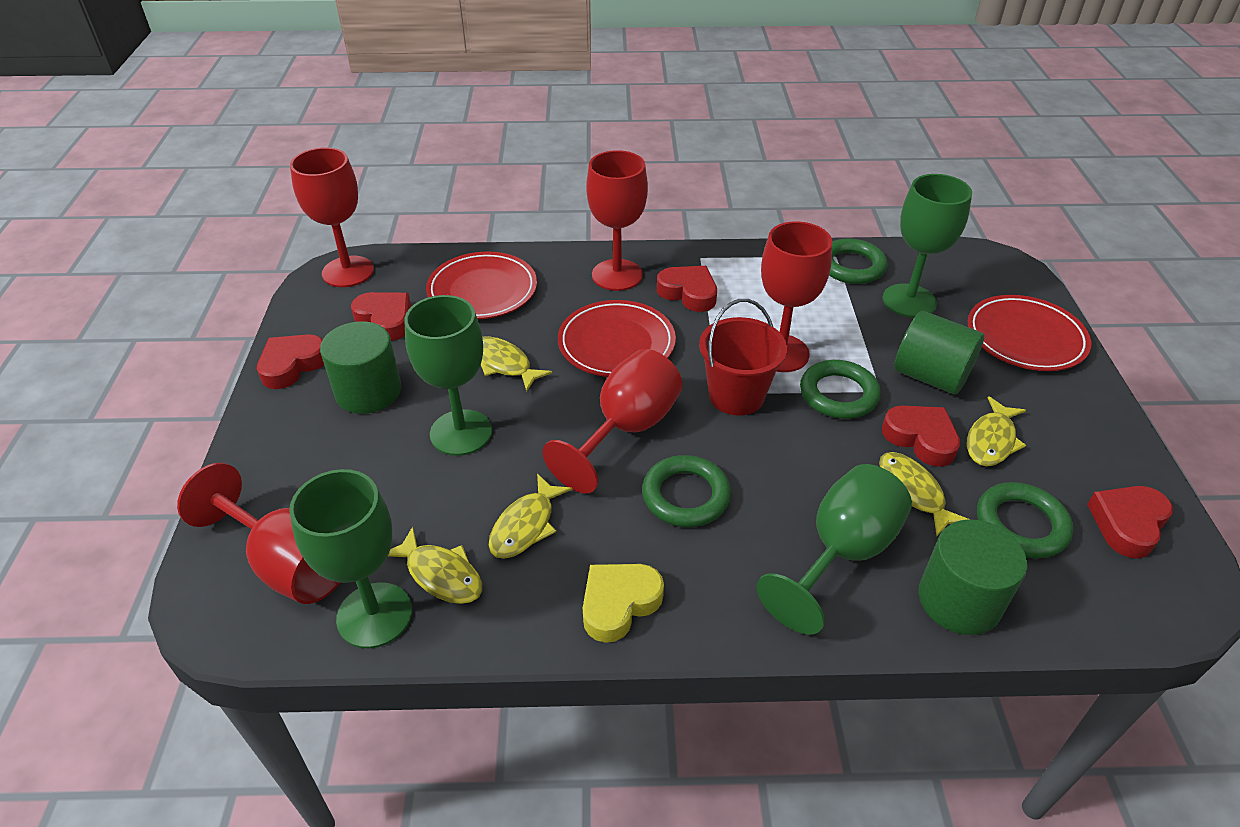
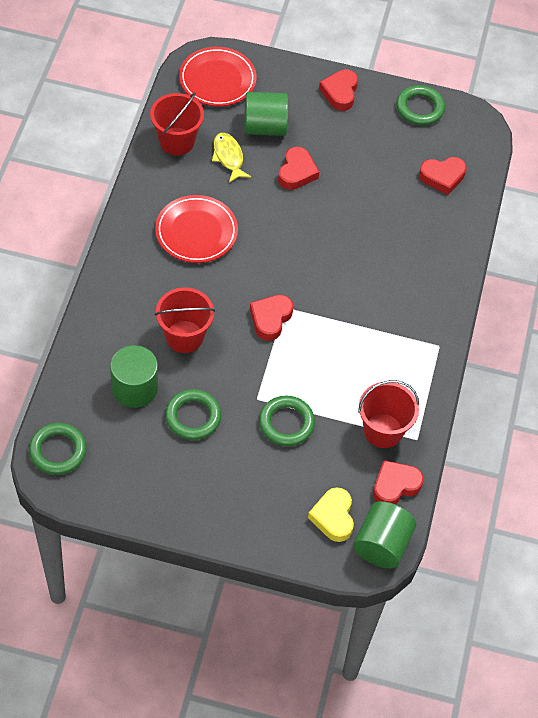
green goblet: [289,469,412,648] [405,295,492,456] [756,464,912,635] [883,174,972,318] = 4 -> none = 0
red bucket: [699,299,787,416] = 1 -> [150,92,204,156] [155,287,215,353] [358,380,419,448] = 3
red goblet: [177,463,340,604] [290,147,374,287] [542,349,683,494] [586,150,648,291] [761,221,832,372] = 5 -> none = 0
red plate: [426,251,537,319] [558,300,676,377] [968,295,1091,371] = 3 -> [155,195,238,263] [179,47,257,106] = 2
yellow fish: [388,527,482,604] [481,336,552,392] [489,474,572,559] [879,452,968,536] [967,396,1026,466] = 5 -> [212,133,251,183] = 1

